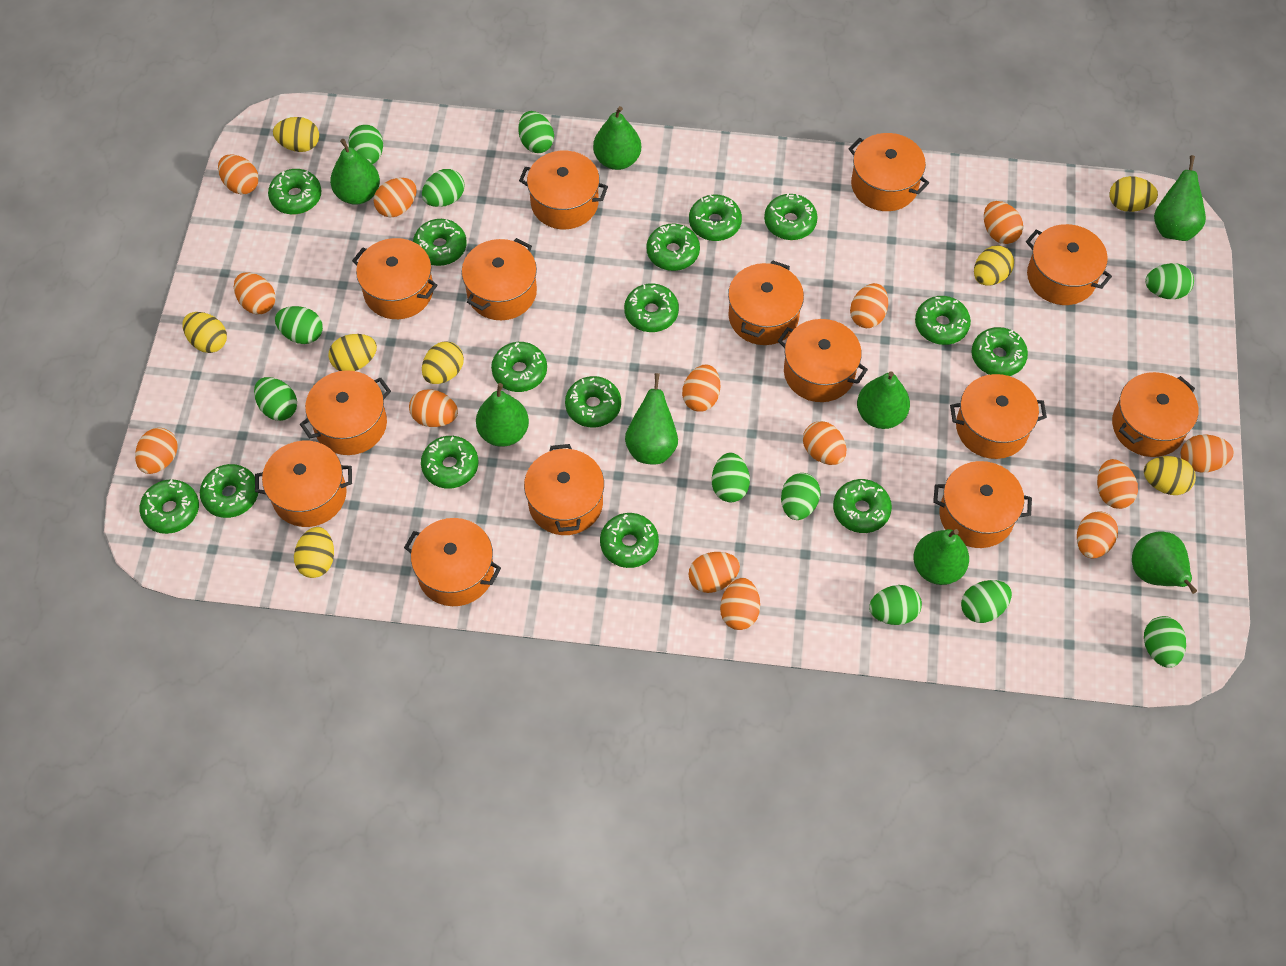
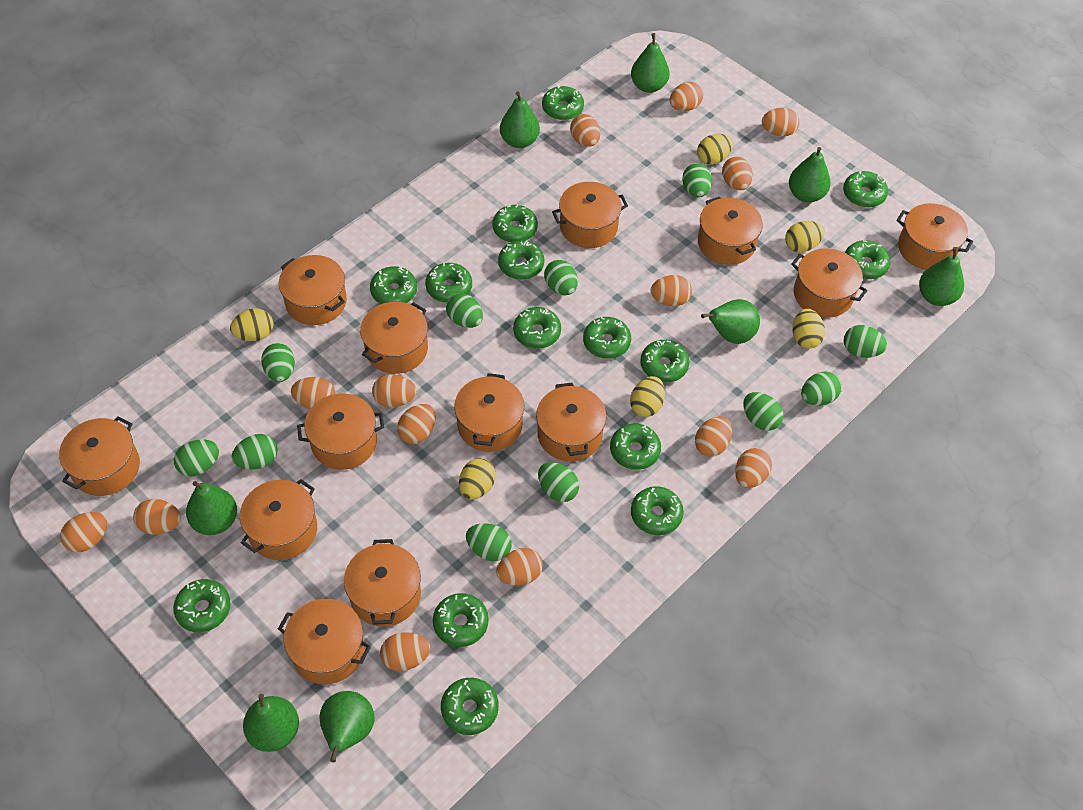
orange pot: [255,441,352,527] [300,370,391,455] [352,238,437,319] [404,518,501,606] [462,238,537,320] [519,151,608,229] [524,444,604,535] [728,260,804,345] [778,319,868,402] [849,133,929,211] [933,461,1032,548] [950,374,1047,459] [1026,224,1112,305] [1112,372,1198,457] = 14 -> [59,416,140,496] [240,479,317,560] [278,599,371,685] [279,255,347,325] [297,393,384,470] [344,539,421,627] [360,302,428,374] [454,373,524,452] [536,383,606,462] [552,182,628,248] [698,197,763,265] [791,248,867,318] [896,203,973,270] = 13
yellow egg: [182,312,227,353] [273,117,319,152] [294,527,334,578] [328,334,377,371] [422,341,464,384] [974,246,1014,286] [1110,176,1158,212] [1144,456,1196,495] = 8 -> [230,309,273,341] [459,458,496,500] [630,376,665,417] [697,134,733,165] [785,221,824,253] [792,309,825,349] = 6

